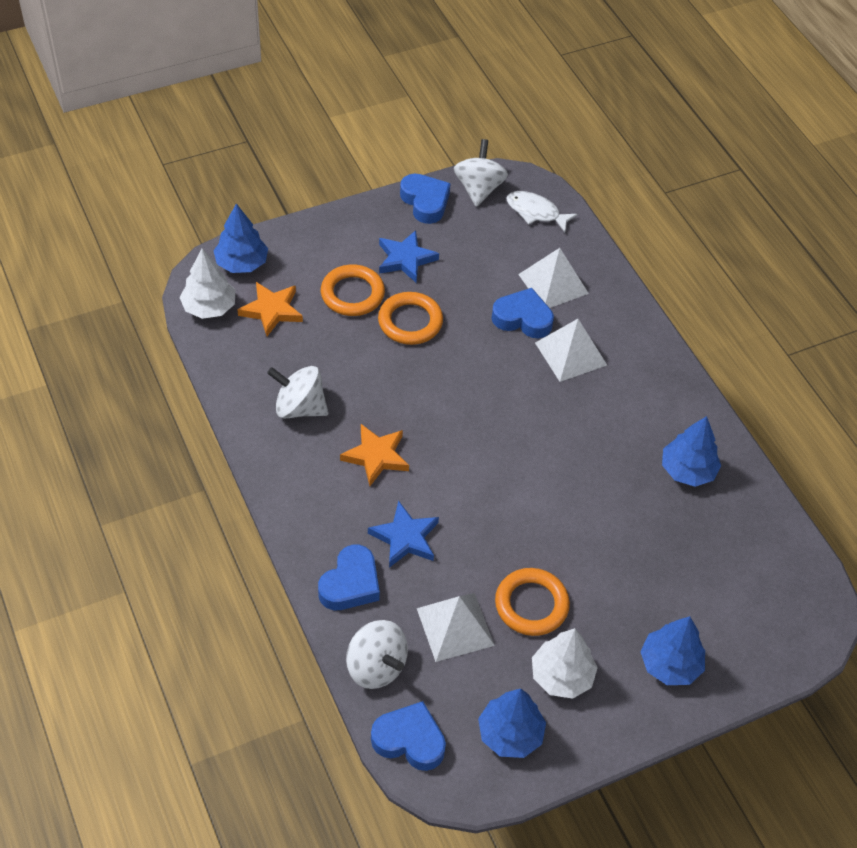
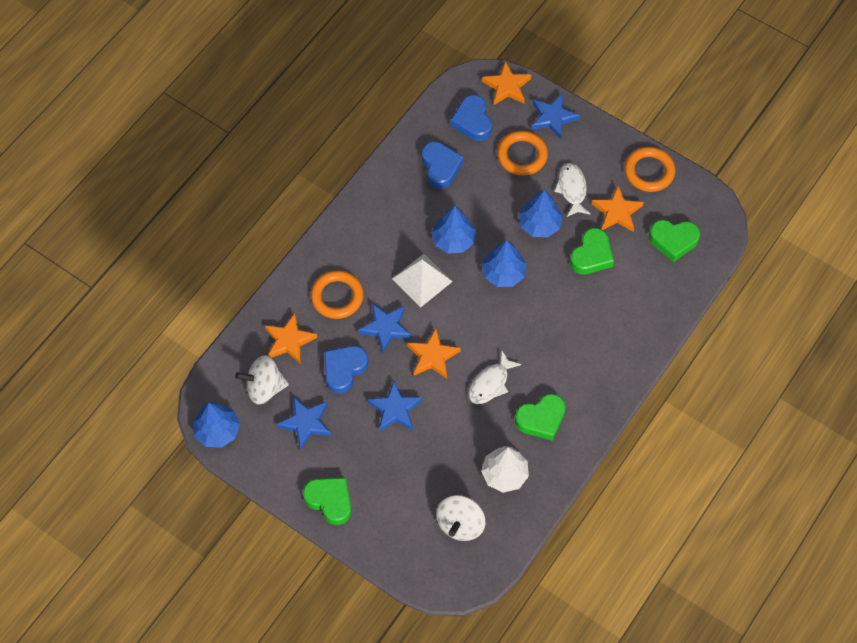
blue heart: [318,545,380,610] [371,701,446,771] [400,173,451,224] [492,288,554,338] = 4 -> [324,346,368,394] [422,142,464,189] [450,95,492,141] = 3
blue star: [368,501,439,568] [379,230,439,283] = 2 -> [277,397,331,450] [358,303,411,353] [368,381,422,432] [531,94,580,139] = 4
green heart: none = 0 -> [303,478,351,525] [515,394,566,441] [570,228,614,275] [649,220,700,262] = 4
orange star: [237,282,303,336] [340,424,409,486] = 2 -> [265,313,317,364] [407,329,461,379] [482,61,531,105] [592,186,644,232] = 4
white fish: [506,191,578,232] = 1 -> [469,351,522,404] [554,163,590,217] = 2
white pyramid: [417,593,495,662] [518,248,589,308] [535,319,607,382] = 3 -> [392,254,453,307] = 1
white spinning top: [267,366,328,419] [346,620,408,689] [453,139,508,207] = 3 -> [235,355,289,404] [436,495,486,541] = 2
white tree: [179,248,235,319] [532,628,598,699] = 2 -> [481,446,529,493] = 1

